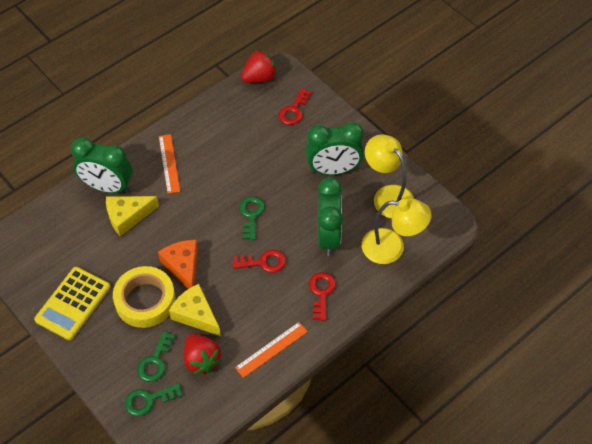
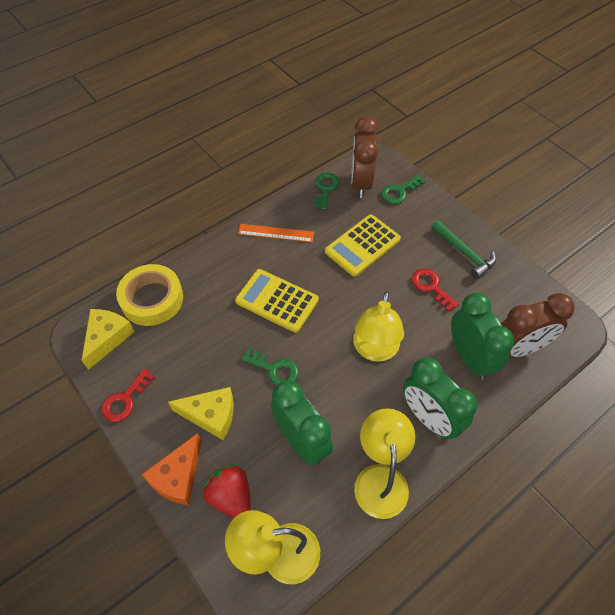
brown clock: none = 0 -> [351,117,378,198] [501,293,575,358] = 2
green hammer: none = 0 -> [432,220,496,279] = 1
orange ruler: [159,134,180,194] [235,322,308,378] = 2 -> [238,224,314,242] = 1
red key: [233,250,286,273] [278,88,311,125] [309,272,336,321] = 3 -> [102,369,155,422] [412,269,459,312] = 2
red strawberry: [184,333,222,375] [241,49,277,83] = 2 -> [203,464,251,518] = 1
yellow calculator: [34,267,111,340] = 1 -> [235,269,319,333] [325,214,401,277] = 2
yellow lamp: [362,198,431,264] [365,135,414,218] = 2 -> [225,510,320,584] [353,291,404,362] [354,408,415,519] = 3

